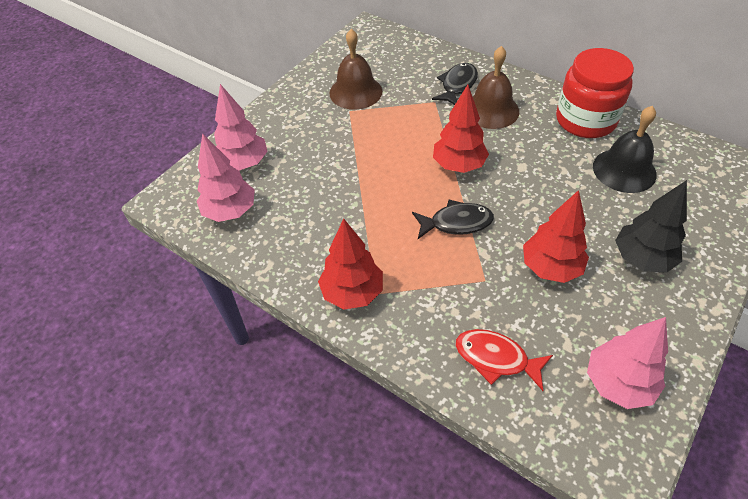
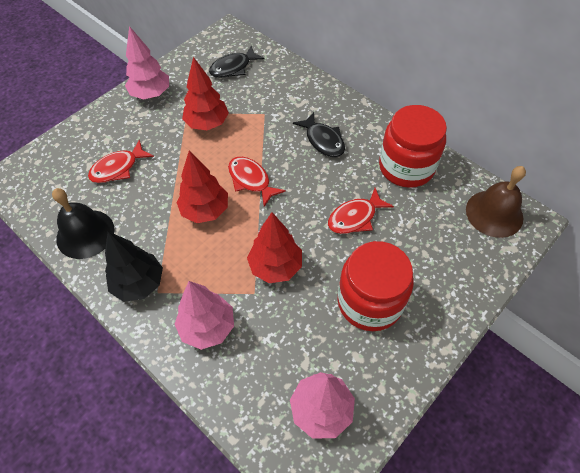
brown bell: [329,29,382,110] [472,46,519,129] = 2 -> [466,166,526,238] = 1
red fish: [455,329,553,391] = 1 -> [88,140,154,183] [228,157,286,207] [328,188,394,234] = 3
red jar: [556,48,634,138] = 1 -> [338,241,414,331] [379,105,447,188] = 2

